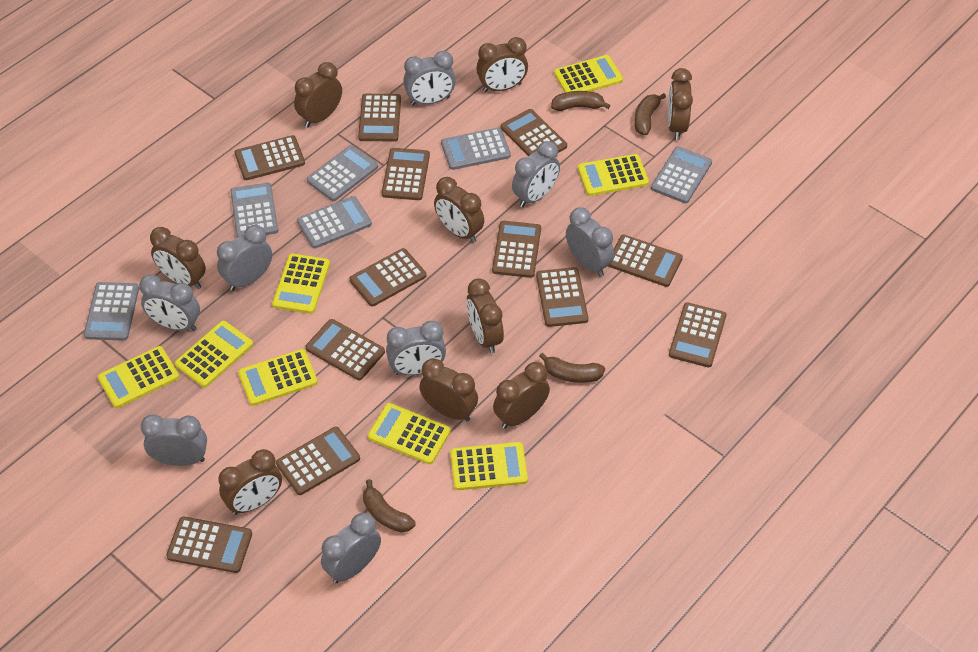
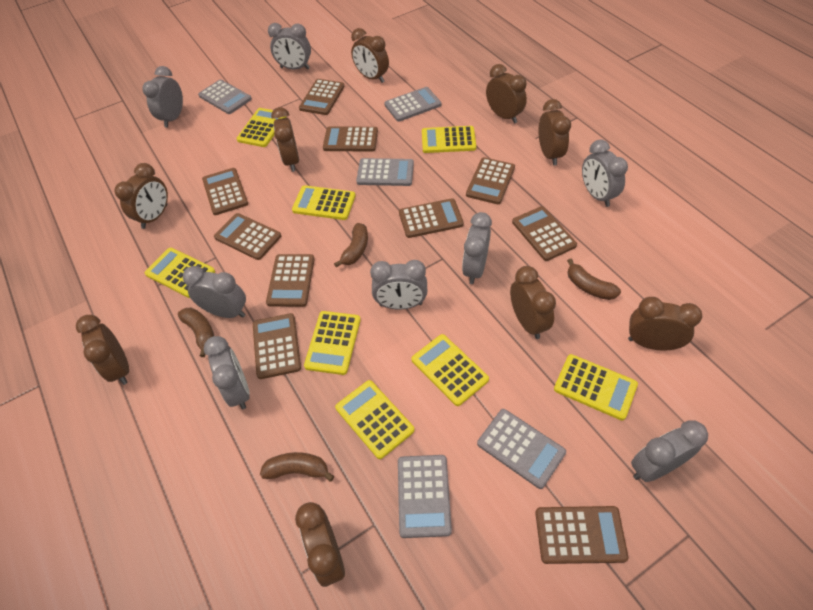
brown calculator: [166,517,252,573] [235,135,305,180] [276,427,360,495] [306,319,385,380] [350,248,426,307] [358,94,401,142] [382,148,430,200] [492,221,541,278] [501,109,567,156] [536,267,588,327] [608,235,683,287] [669,302,726,367] = 12 -> [202,168,248,215] [214,213,281,260] [253,313,301,379] [266,254,315,307] [299,79,345,115] [323,126,378,152] [399,198,464,238] [466,157,515,204] [512,206,577,261] [535,506,628,564] = 10
grey calculator: [84,282,139,341] [230,183,278,237] [297,196,372,248] [307,145,378,201] [441,128,511,170] [651,146,712,203] = 6 -> [198,80,252,114] [356,158,414,186] [384,87,441,122] [398,455,452,538] [477,409,566,489] = 5

